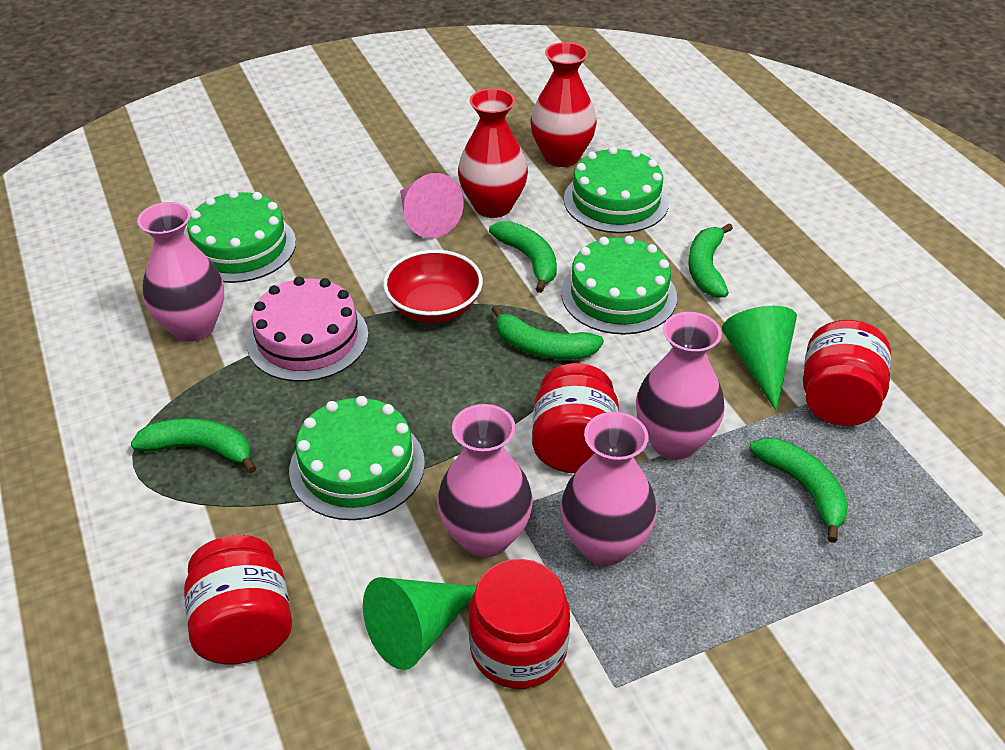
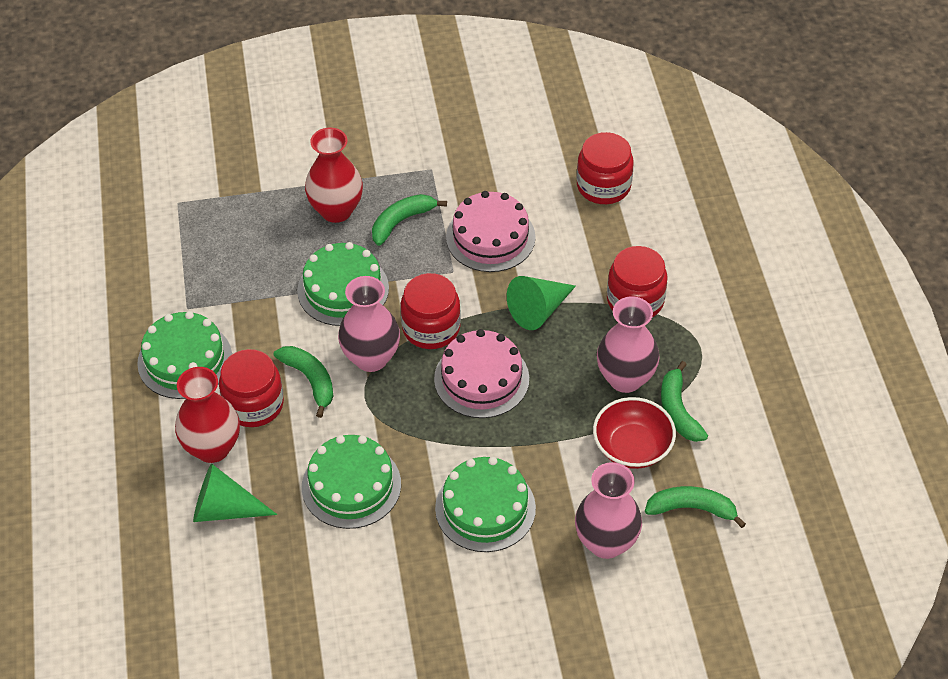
green banana: [131,418,256,473] [489,221,557,293] [492,306,604,360] [688,223,733,298] [749,438,848,543] = 5 -> [274,346,333,418] [372,194,447,246] [645,486,746,528] [661,361,708,442] = 4
pink cake: [247,277,368,382] = 1 -> [434,329,529,418] [446,191,536,272] = 2
pink cone: [400,173,464,239] = 1 -> none = 0
pink vase: [137,202,224,342] [437,404,533,557] [560,412,657,566] [636,312,725,459] = 4 -> [338,276,400,372] [575,462,642,559] [597,296,660,393] = 3

